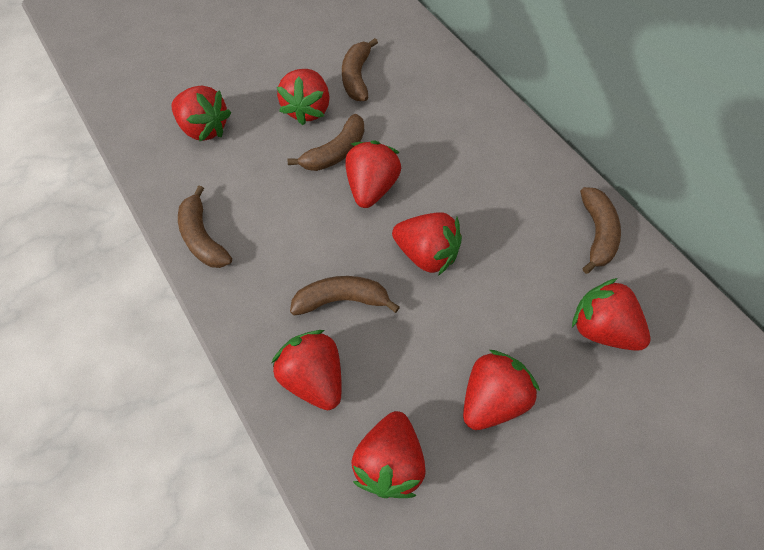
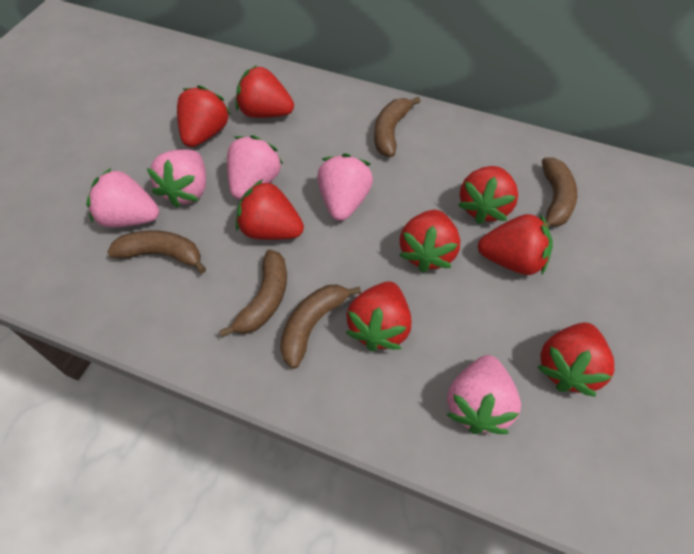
pink strawberry: none = 0 -> [86,168,159,228] [147,149,206,208] [227,135,283,200] [317,153,373,221] [446,355,521,434] = 5

